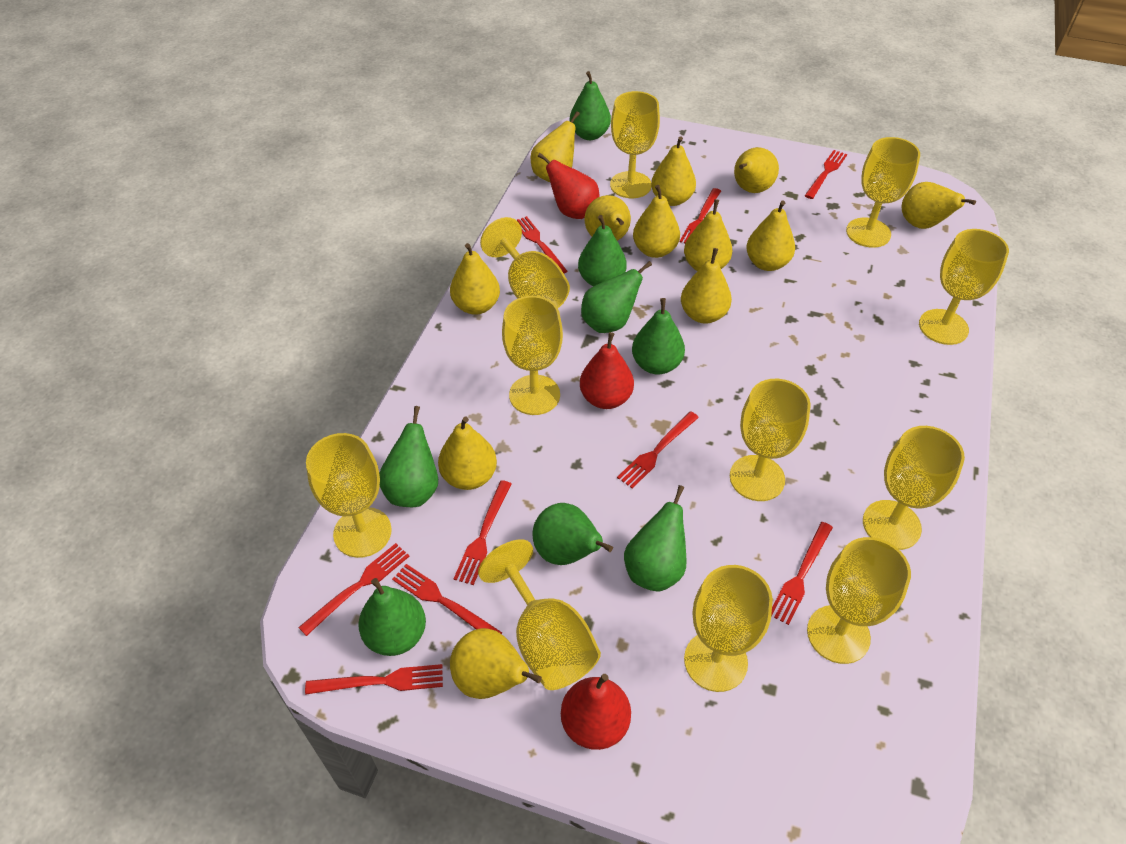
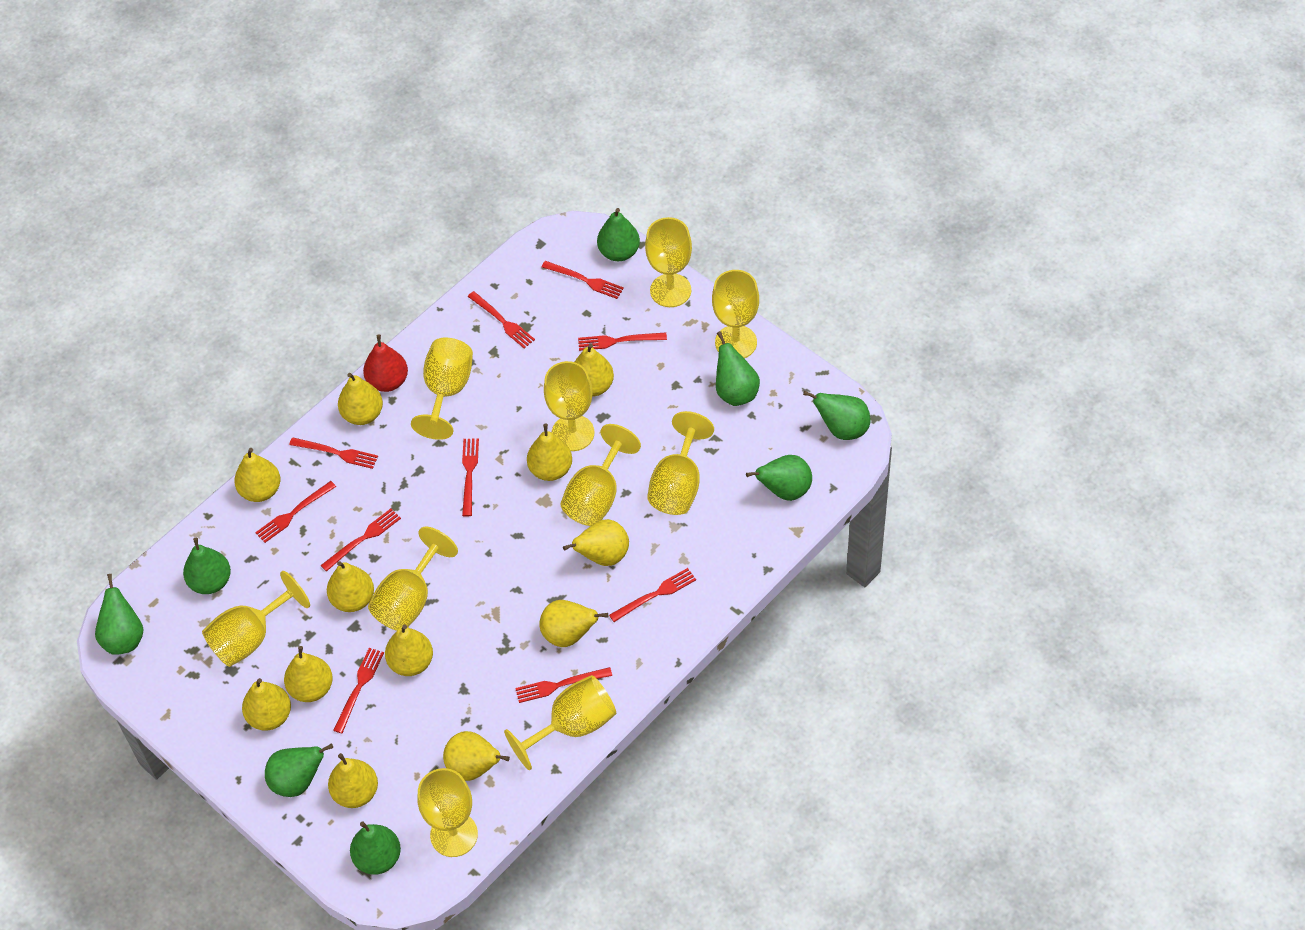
red fork: [298,543,410,636] [305,664,443,695] [392,564,502,634] [454,480,511,585] [517,216,567,274] [617,411,699,489] [680,188,721,243] [771,522,833,625] [805,150,847,199] = 9 -> [255,481,336,543] [289,437,378,469] [321,509,401,572] [333,648,384,733] [462,438,479,517] [468,291,535,348] [515,667,612,703] [542,261,624,299] [578,332,667,351] [609,568,696,622] = 10
red pear: [538,153,600,219] [561,674,631,750] [580,332,634,409] = 3 -> [363,334,408,392] = 1
yellow goblet: [306,433,392,558] [478,539,601,690] [480,217,570,308] [502,296,563,415] [610,91,660,198] [684,565,773,692] [730,379,811,501] [807,537,911,664] [846,137,920,247] [863,426,965,550] [919,229,1009,345] = 11 -> [202,571,310,667] [368,526,458,631] [411,338,473,440] [418,768,478,857] [504,675,616,770] [544,361,595,451] [560,424,641,526] [645,217,692,307] [647,411,714,515] [712,270,759,358] = 10

